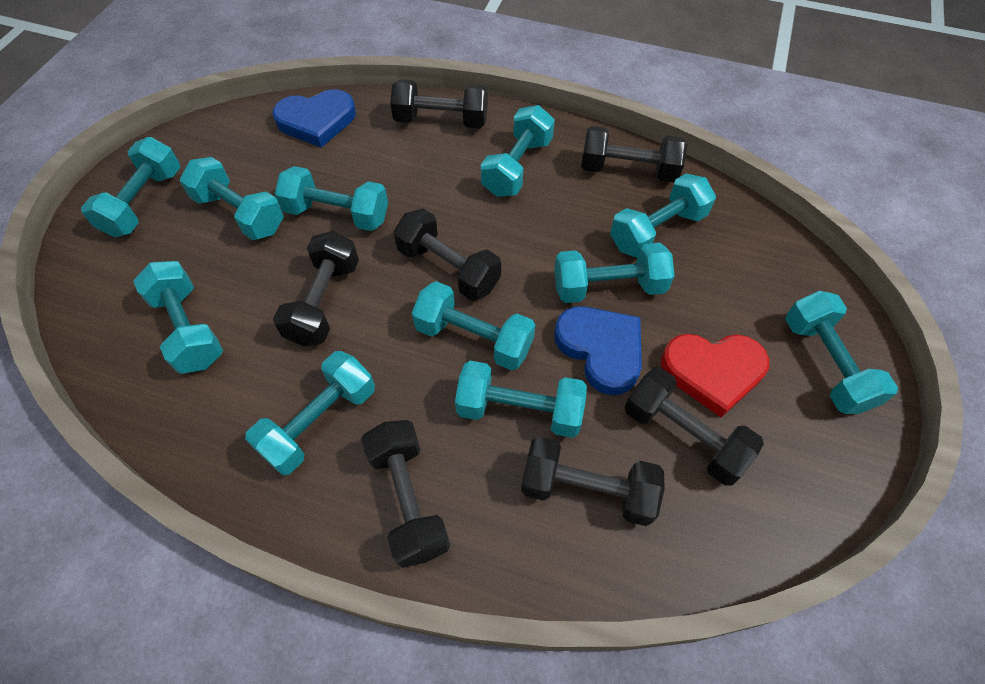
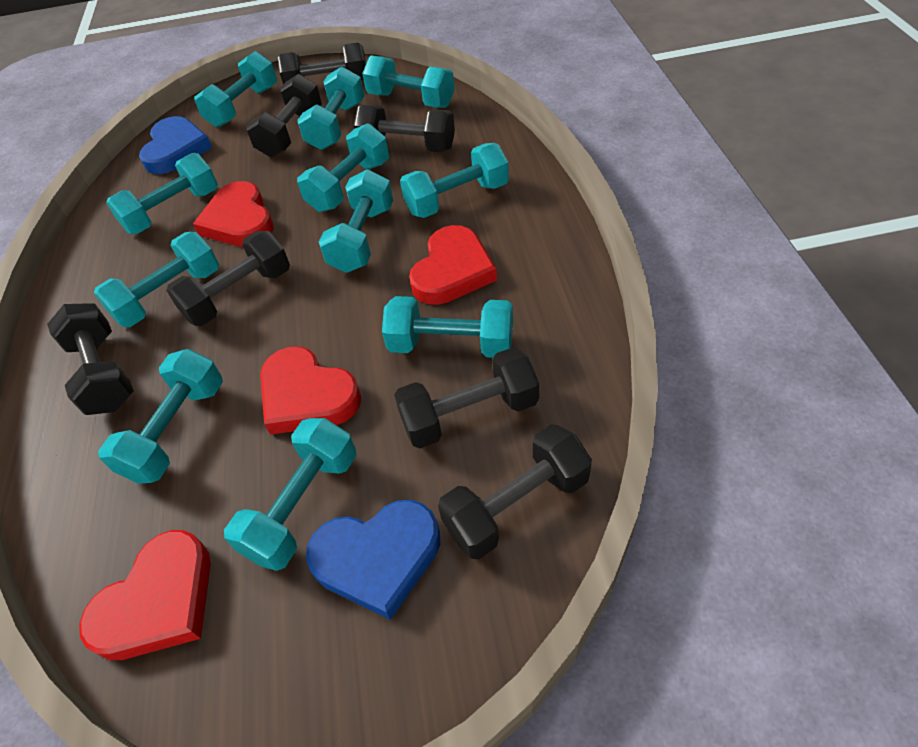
red heart: [661,334,769,418] = 1 -> [79,530,211,660] [193,181,274,247] [260,346,361,435] [409,225,497,305] = 4

